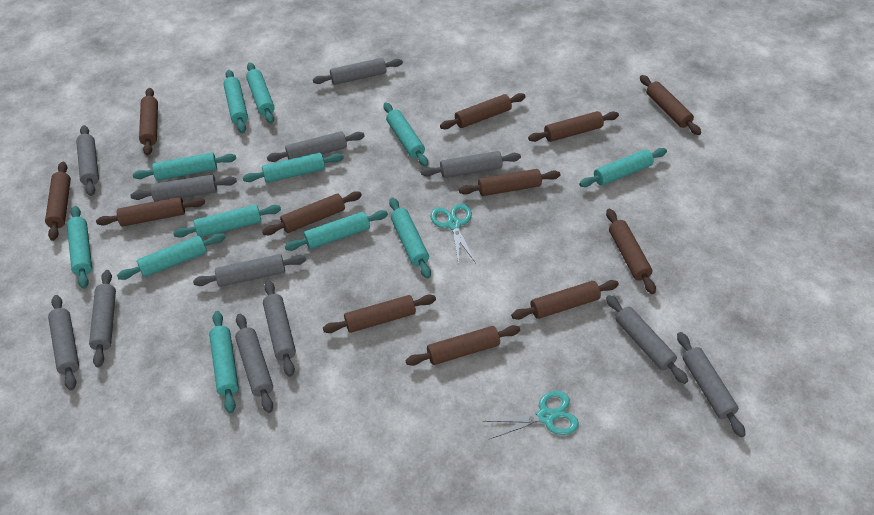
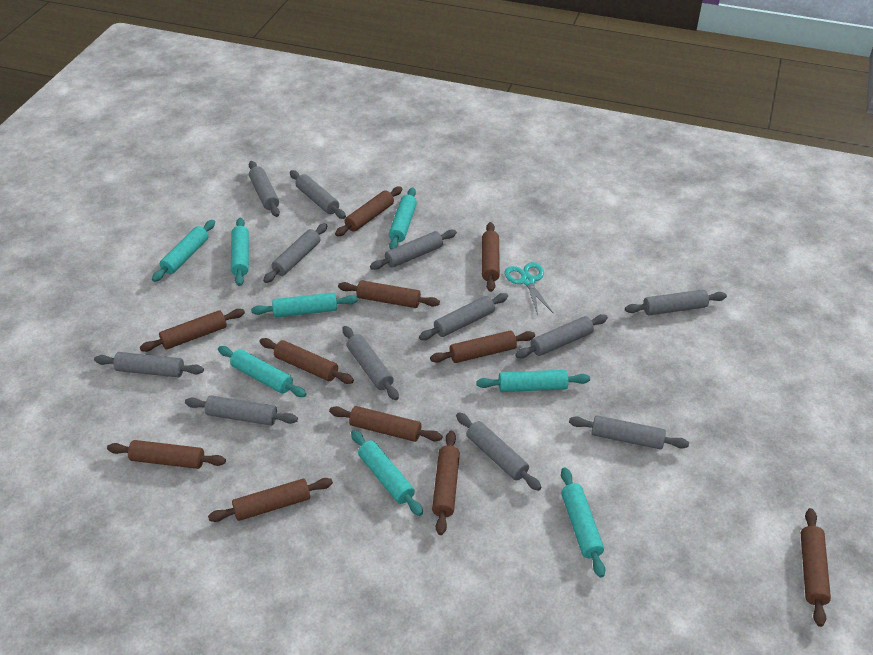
brown rolling pin: [45,162,71,241] [96,197,205,227] [139,88,158,156] [262,191,362,235] [323,295,436,333] [405,325,520,366] [440,93,526,129] [459,169,560,196] [511,280,619,320] [528,111,619,142] [606,209,656,294] [640,75,701,135] = 12 -> [107,440,226,469] [140,309,245,352] [208,478,333,522] [260,338,354,384] [329,406,443,442] [335,186,402,236] [338,280,440,308] [430,331,535,363] [432,431,460,535] [482,222,500,292] [801,508,831,627] = 11
turquoise rolling pin: [67,206,92,289] [117,233,226,280] [133,152,236,180] [173,205,281,238] [209,311,239,414] [223,70,248,133] [243,152,344,183] [246,62,275,124] [285,210,388,251] [384,102,428,167] [389,197,431,279] [579,148,667,187] = 12 -> [152,220,215,282] [218,346,306,397] [231,218,249,286] [251,293,358,317] [351,430,423,516] [389,188,417,250] [476,370,590,392] [561,467,606,578] = 8
turquoise scissors: [430,204,476,264] [483,391,579,440] = 2 -> [505,262,554,315] = 1

